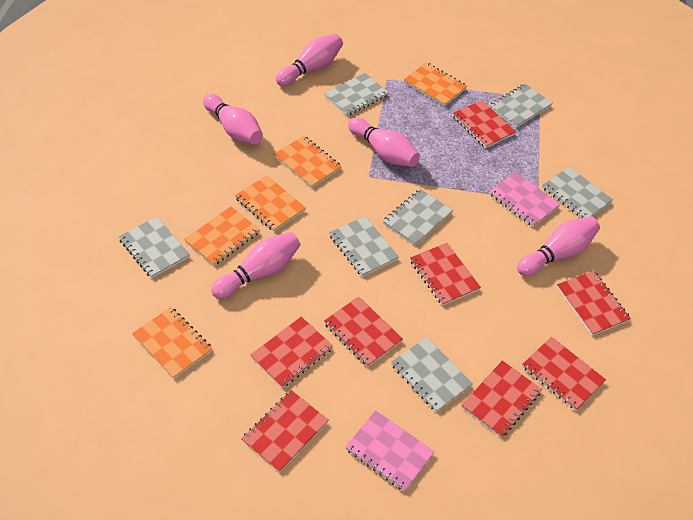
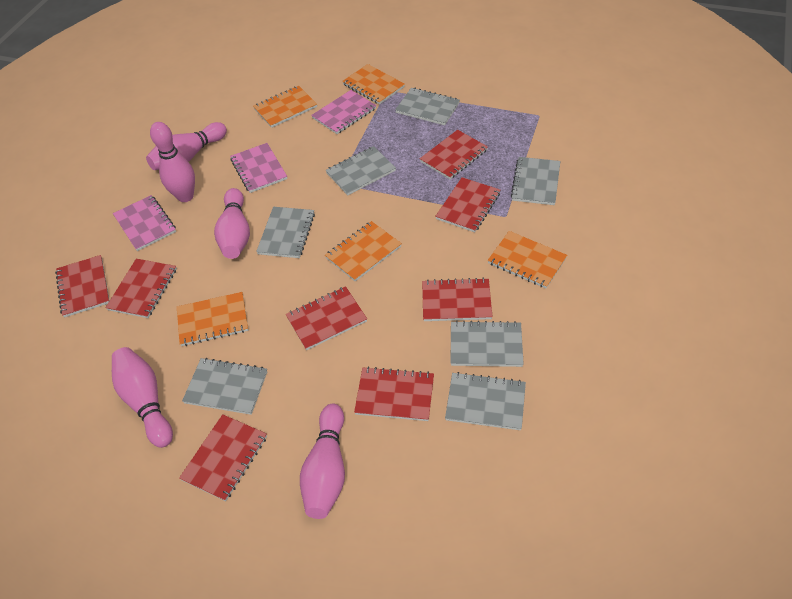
pink notebook: [345,410,435,492] [489,172,560,227] = 2 -> [113,195,176,251] [230,143,287,193] [311,90,376,134] = 3

